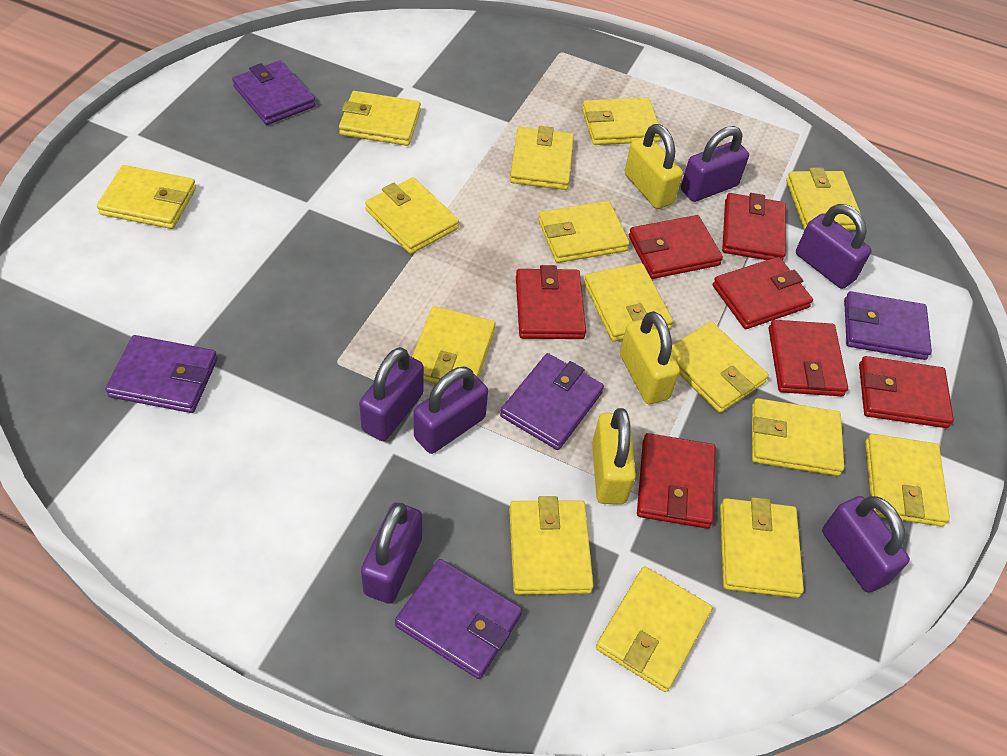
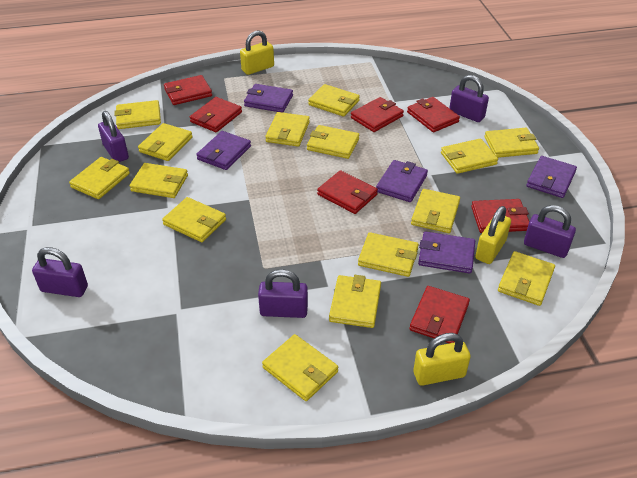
purple padlock: [359,347,424,441] [361,502,422,604] [414,367,488,454] [681,126,749,202] [796,204,872,289] [822,496,910,593] = 6 -> [32,247,88,297] [98,111,129,162] [258,269,308,318] [449,75,489,122] [524,205,576,258] = 5

